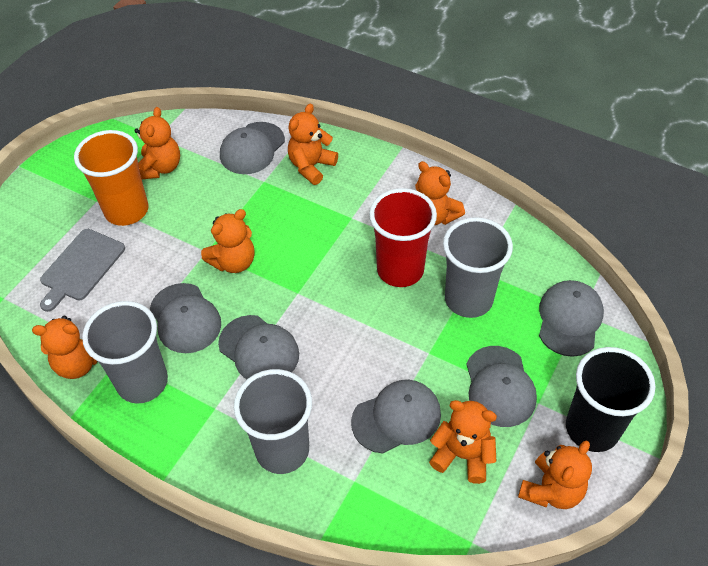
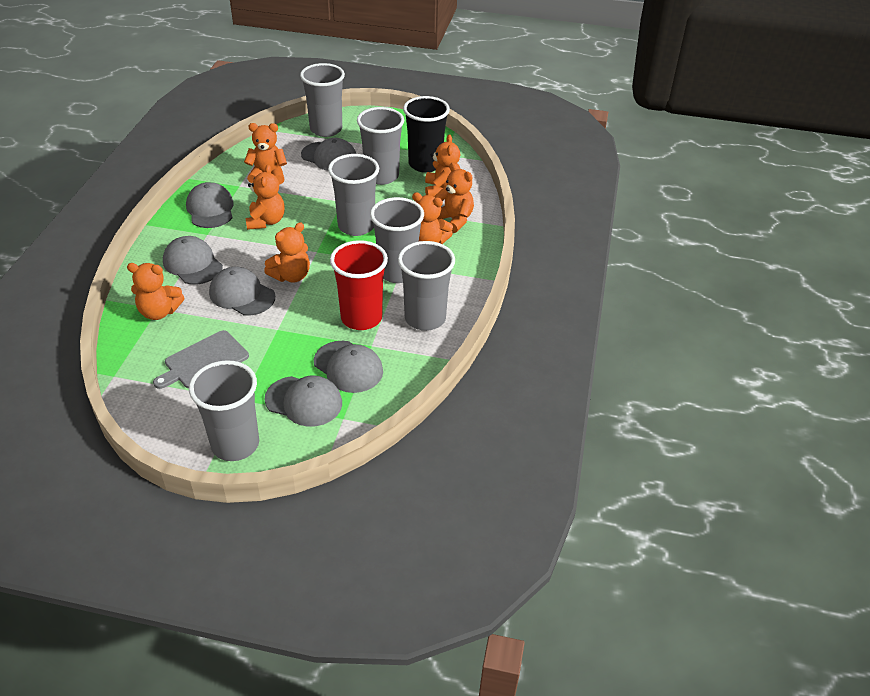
grey cup: [82,301,168,404] [234,369,312,474] [443,217,513,318] = 3 -> [189,360,259,461] [300,63,345,137] [328,154,379,236] [357,107,404,185] [370,197,424,283] [398,241,455,331] = 6
orange cup: [74,130,148,226] = 1 -> none = 0

